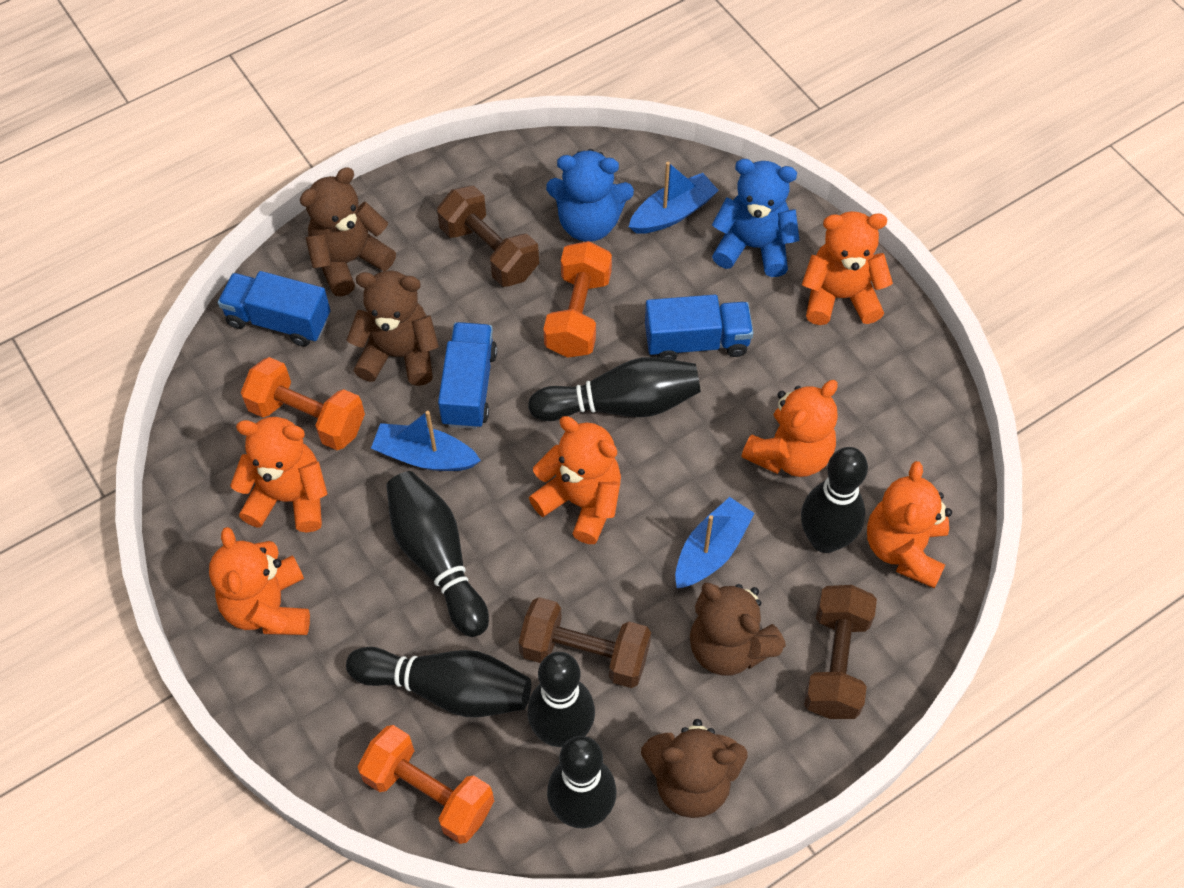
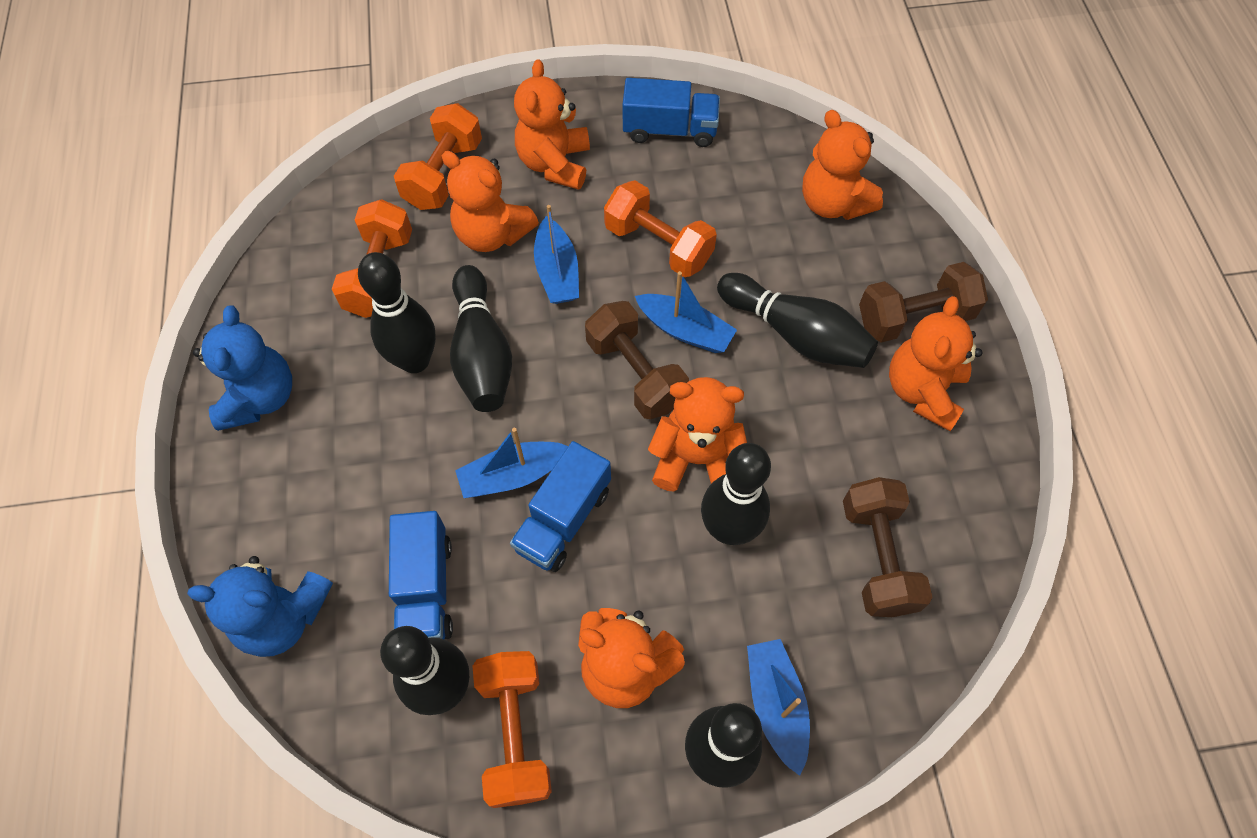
blue boat: [371,411,481,471] [629,162,719,234] [675,497,755,588] = 3 -> [455,428,568,498] [534,205,579,304] [635,271,737,353] [747,639,810,776] = 4
brown teddy bear: [300,167,396,296] [347,271,439,386] [641,719,748,818] [690,583,786,676] = 4 -> none = 0
orange dumbbell: [241,357,365,450] [358,725,494,844] [543,241,612,358] = 3 -> [332,199,412,318] [394,103,482,210] [472,651,552,808] [604,180,717,277] = 4

